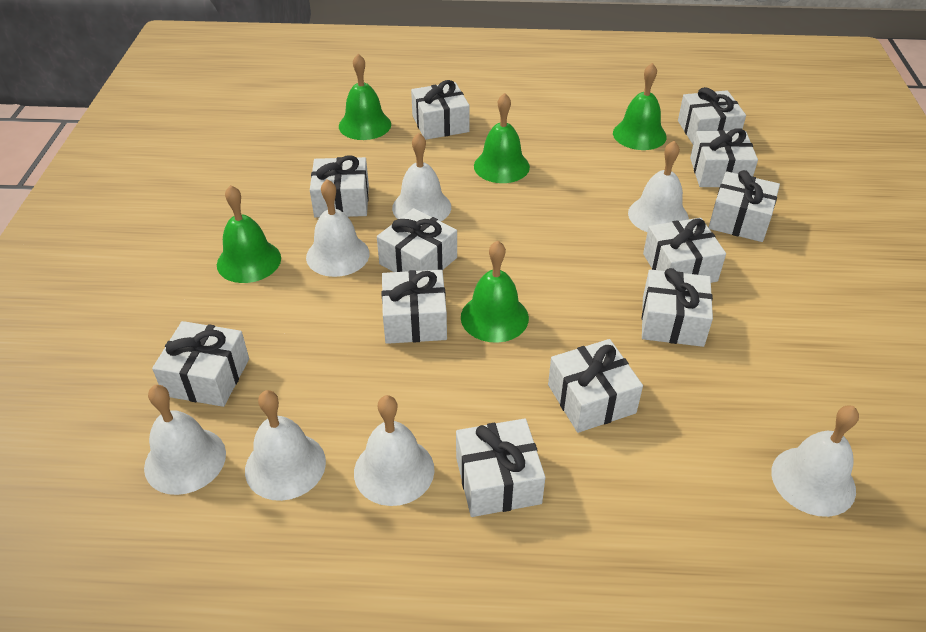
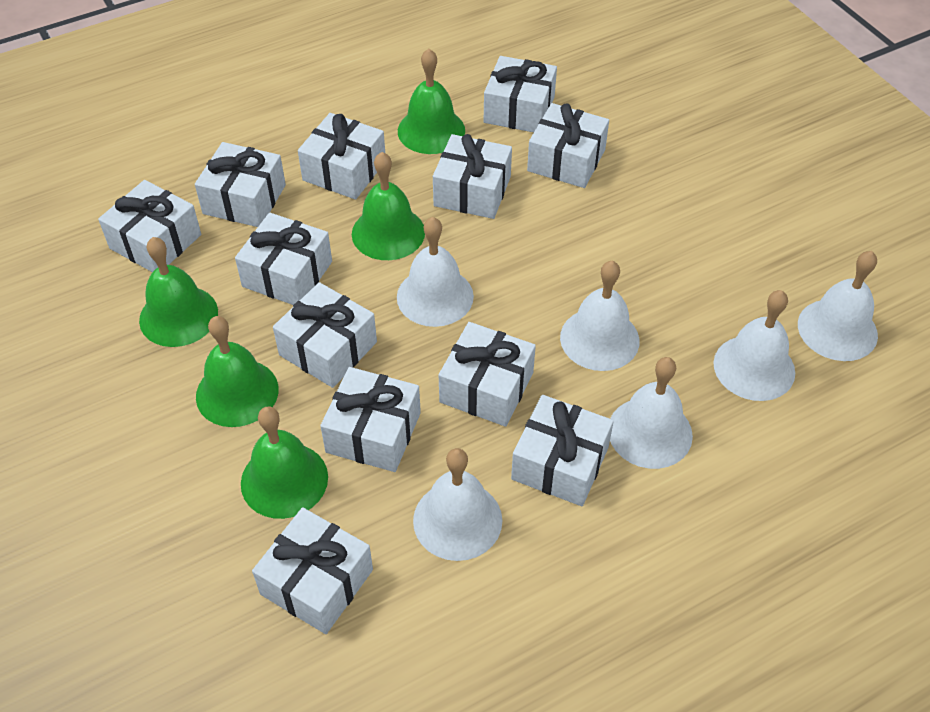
white bell: [144,385,226,495] [245,390,326,501] [306,179,369,277] [354,395,435,506] [392,132,451,221] [628,141,689,232] [771,405,859,517] = 7 -> [397,217,474,327] [413,448,502,561] [560,261,639,371] [610,357,693,469] [713,290,795,401] [798,251,878,361] = 6

